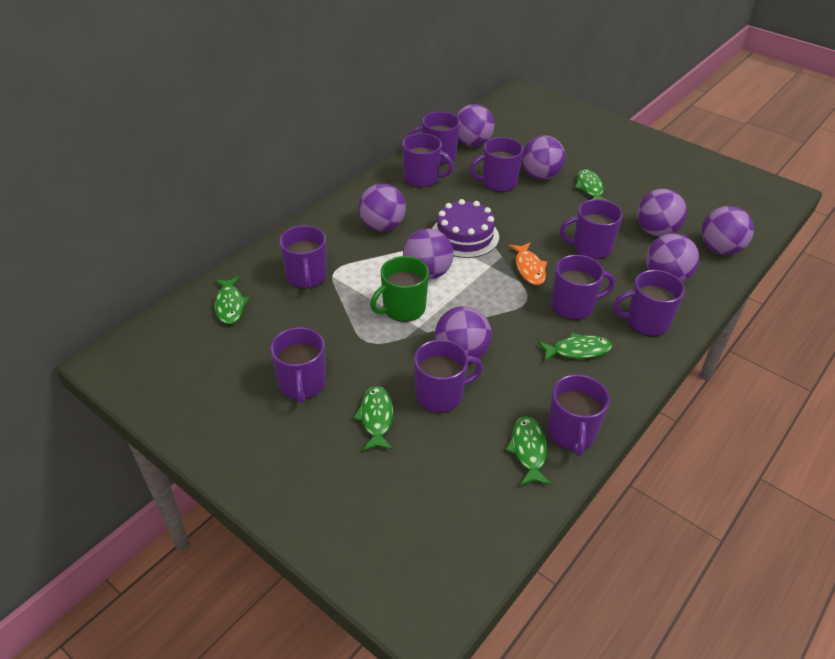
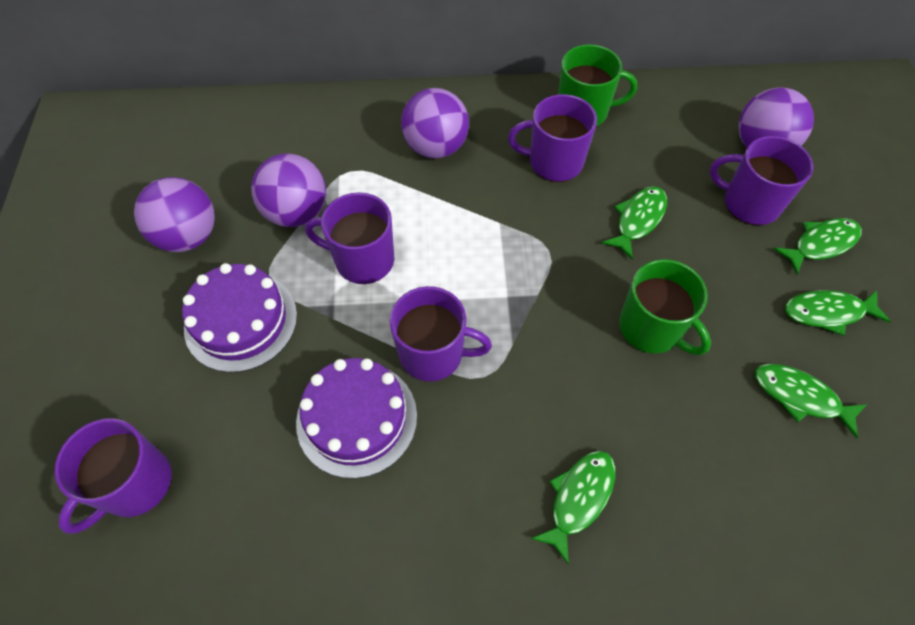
green mug: [370,256,429,322] = 1 -> [558,44,637,127] [619,259,711,355] = 2
orange fish: [509,242,547,285] = 1 -> none = 0
purple ball: [359,184,406,232] [403,229,454,280] [435,306,492,358] [456,104,495,147] [522,135,565,180] [637,189,687,236] [646,233,699,282] [702,206,754,255] = 8 -> [134,177,215,252] [251,153,326,227] [401,88,469,159] [739,87,814,148] = 4
purple cake: [432,199,499,258] = 1 -> [182,263,297,373] [296,358,417,479] = 2
purple mug: [270,327,326,404] [279,225,327,289] [402,133,454,188] [409,111,460,164] [414,340,483,413] [470,137,523,192] [547,374,610,456] [551,255,615,320] [560,199,623,259] [613,270,685,336] = 10 -> [54,418,172,534] [305,192,395,284] [389,286,492,381] [508,94,597,182] [710,136,814,225] = 5

